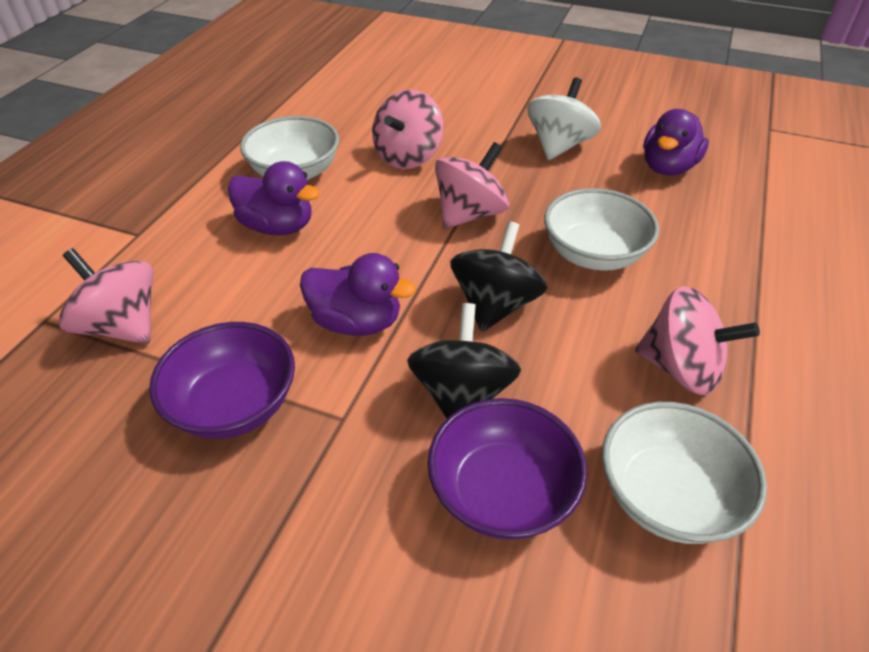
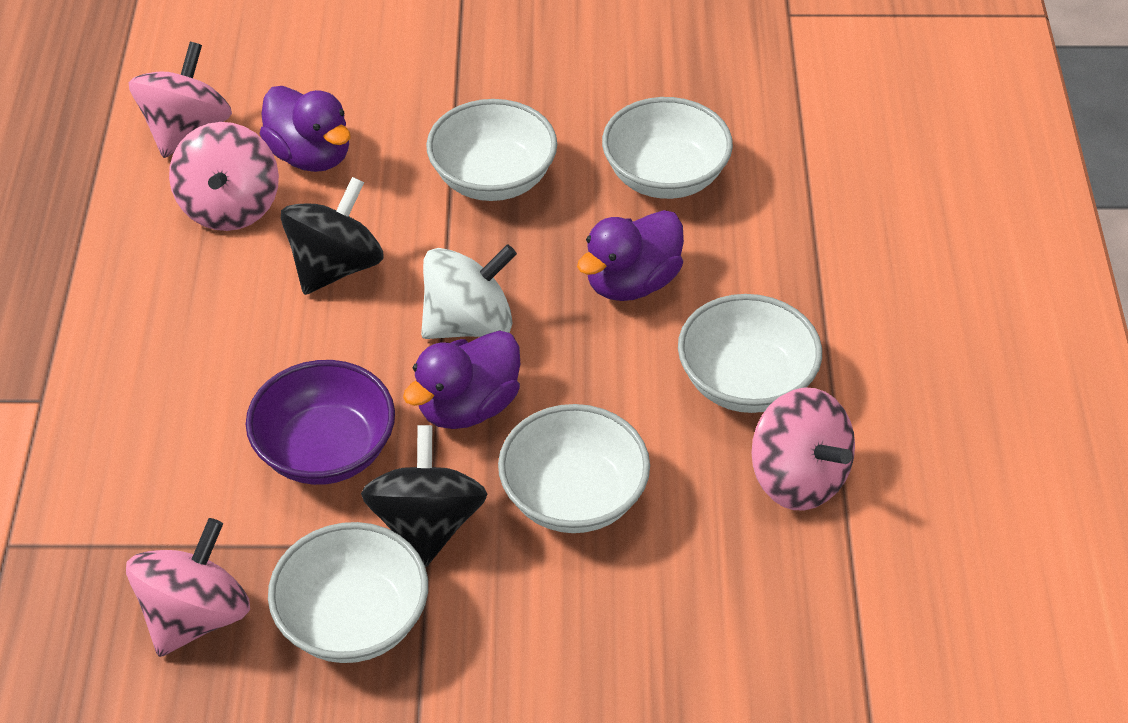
purple bowl: [149,322,295,439] [427,398,587,540] = 2 -> [246,360,395,485] = 1
white bowl: [240,116,339,181] [544,188,659,271] [602,402,767,544] = 3 -> [268,522,428,663] [426,99,557,201] [498,404,650,533] [602,97,733,199] [678,294,822,413] = 5

